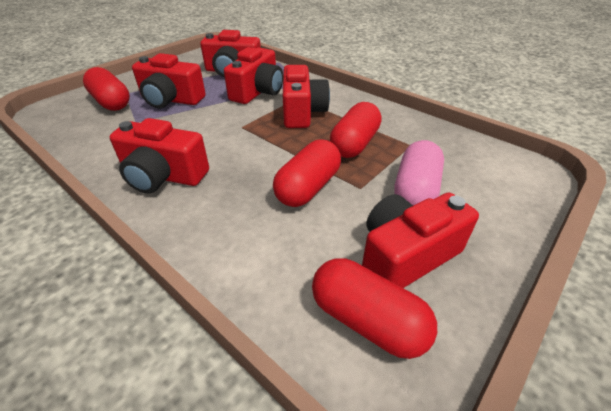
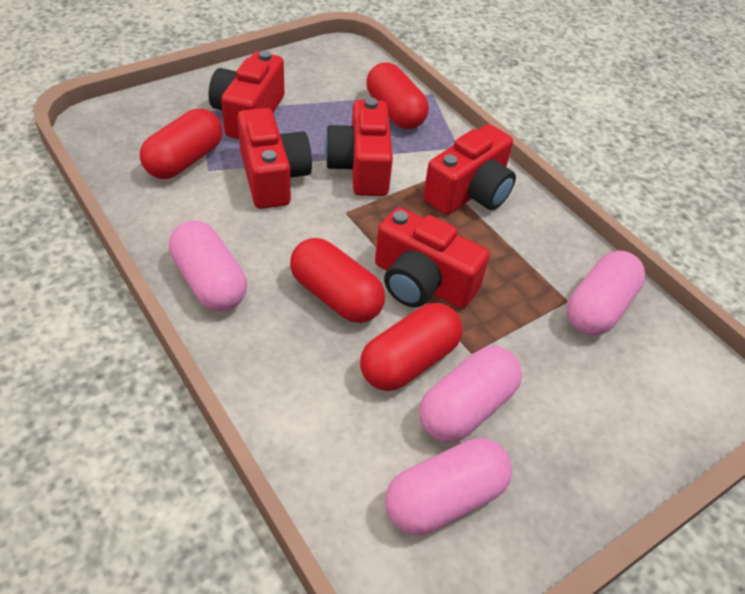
pink capsule: [394,140,444,205] = 1 -> [169,220,247,311] [385,438,512,535] [419,346,522,442] [567,251,645,336] = 4
red camera: [110,118,209,194] [132,53,206,108] [200,30,261,77] [224,47,283,104] [283,65,330,128] [362,193,479,288] = 6 -> [209,50,284,139] [237,108,312,209] [325,98,393,196] [375,207,490,309] [423,124,516,215] = 5

